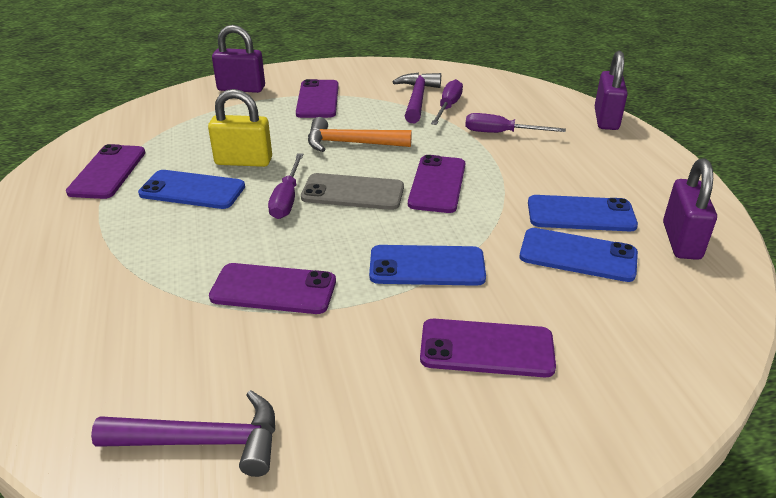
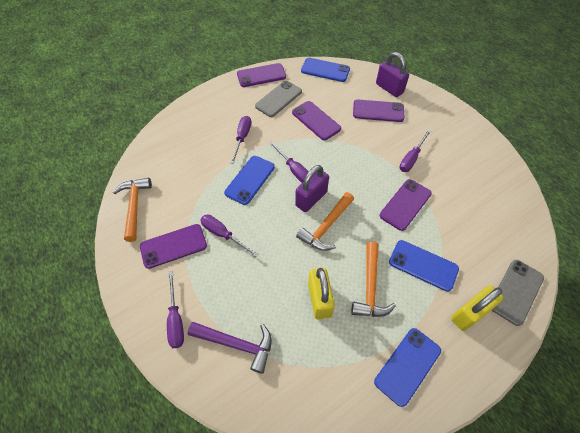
grey phone: [301,173,404,210] = 1 -> [255,81,302,117] [492,260,544,326] = 2
orange hammer: [308,117,412,152] = 1 -> [113,178,152,242] [296,192,354,251] [351,242,396,317] = 3
purple hammer: [91,390,275,477] [393,73,441,123] = 2 -> [188,322,272,374] = 1
purple padlock: [212,25,265,93] [595,51,628,130] [663,158,717,260] = 3 -> [295,165,329,212] [376,52,409,97] = 2
purple screwdriver: [268,153,303,219] [431,79,463,125] [465,113,566,133] = 3 -> [167,271,184,348] [200,215,258,257] [230,116,251,164] [269,141,309,183] [399,129,431,172] = 5
yellow padlock: [208,89,272,167] = 1 -> [308,268,335,319] [451,285,503,331] = 2

